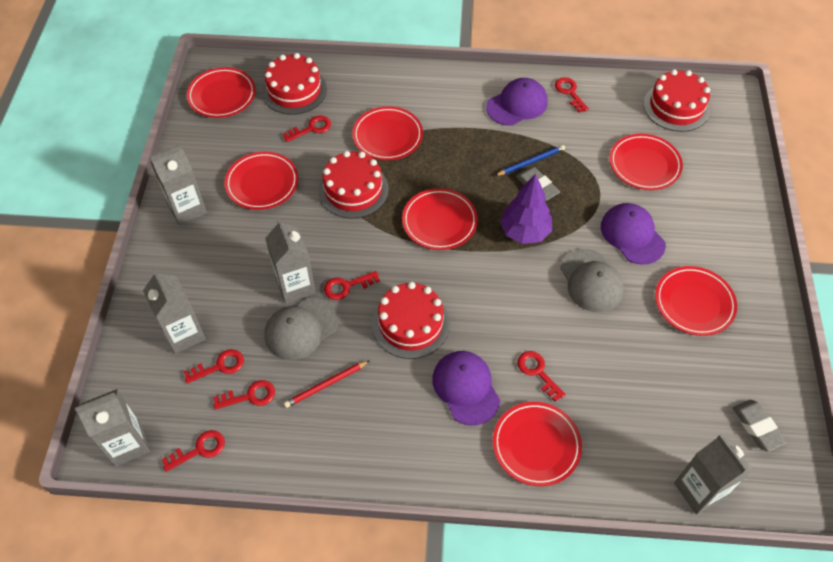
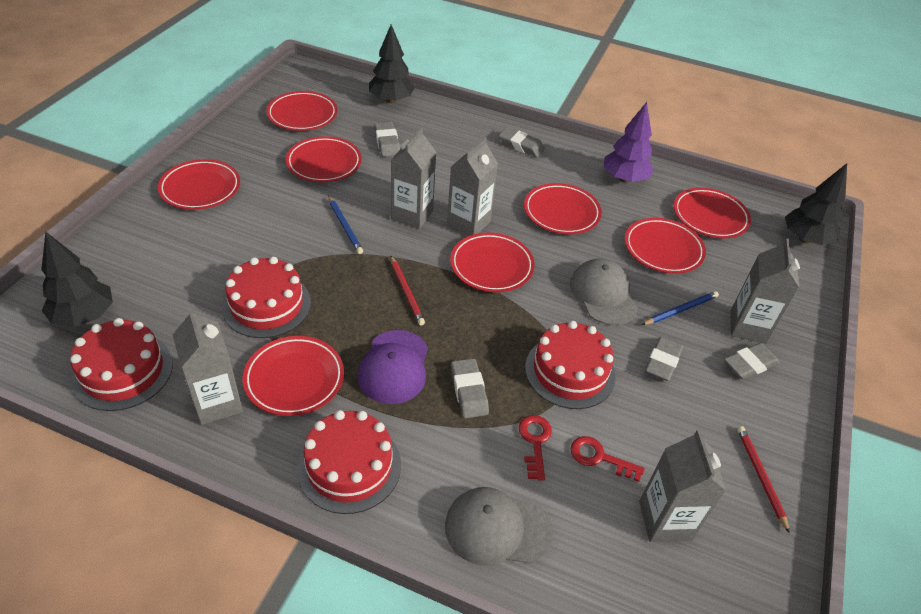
black tree: none = 0 -> [41,232,113,327] [369,25,415,104] [785,163,847,245] = 3
blue pencil: [495,145,565,176] = 1 -> [328,196,363,254] [642,291,719,325] = 2
grey eraser: [516,167,560,201] [733,400,786,452] = 2 -> [374,122,400,157] [451,358,489,418] [499,127,545,157] [645,337,683,381] [724,343,780,379] = 5
purple cap: [432,351,500,425] [486,78,547,126] [601,203,666,265] = 3 -> [358,330,428,404] = 1
red key: [162,430,225,472] [184,349,244,384] [213,380,275,410] [283,115,331,142] [324,271,380,300] [518,351,566,402] [555,77,589,113] = 7 -> [519,415,552,481] [571,436,645,482] = 2
red pencil: [284,360,370,408] = 1 -> [391,256,425,325] [737,426,790,534] = 2
red plate: [187,67,256,118] [224,152,298,210] [352,106,423,160] [402,188,478,250] [493,402,582,486] [609,134,683,190] [655,266,737,336] = 7 -> [158,159,240,210] [243,336,344,416] [266,91,337,131] [286,136,362,182] [450,233,535,292] [524,183,602,234] [625,218,706,274] [674,188,751,238] = 8

